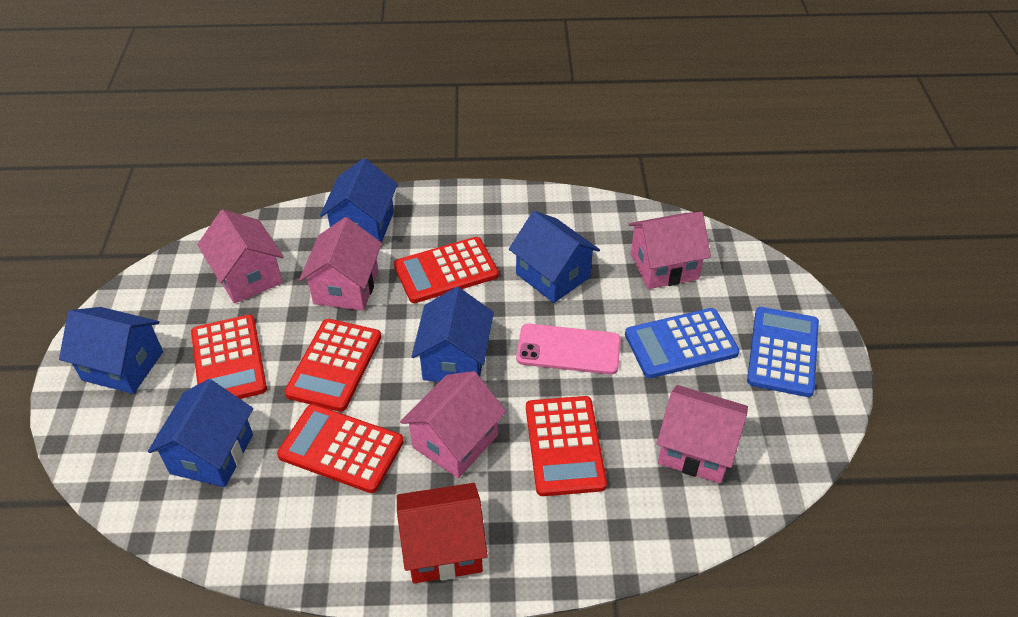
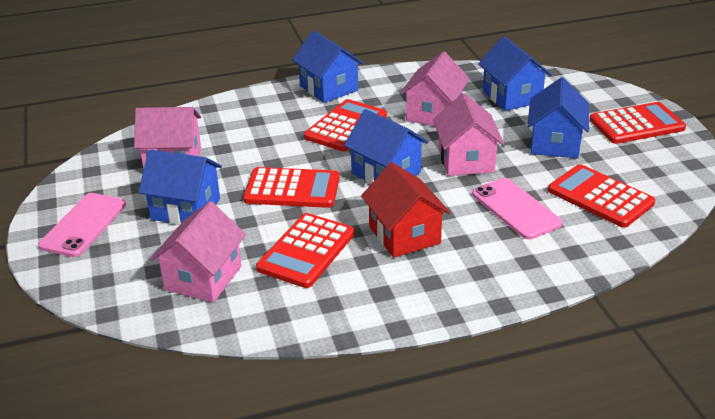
blue calculator: [625,308,740,378] [747,307,819,397] = 2 -> none = 0
pink house: [197,210,284,304] [299,217,382,311] [400,371,506,478] [629,212,711,289] [656,385,748,484] = 5 -> [134,107,201,170] [150,201,246,303] [400,51,470,126] [433,93,504,176] = 4
pink phone: [516,324,621,374] = 1 -> [38,193,126,257] [472,178,563,240] = 2

